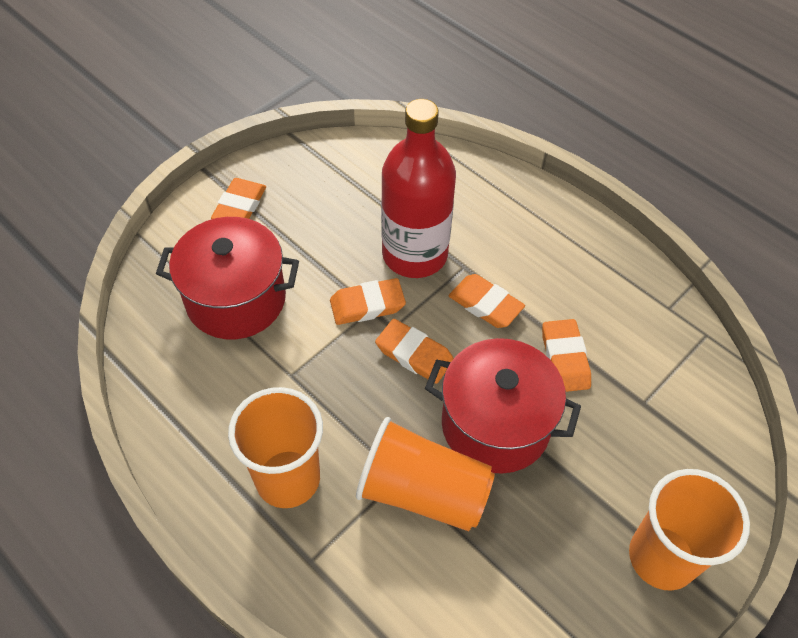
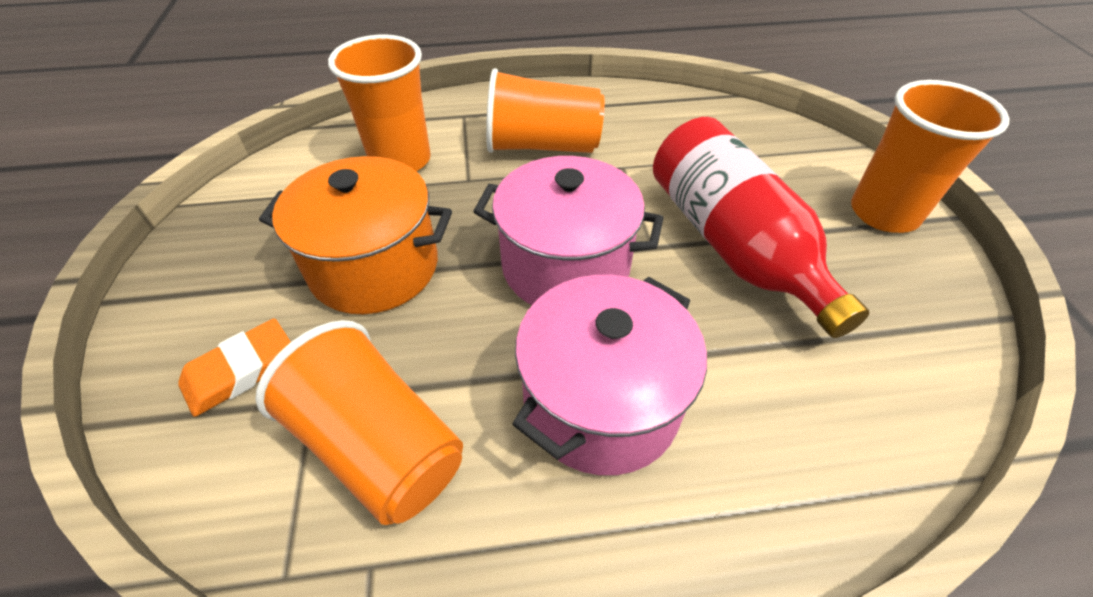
orange cup: [228,387,323,508] [356,417,495,531] [629,469,750,591] = 3 -> [255,320,463,525] [328,34,431,172] [486,68,604,153] [851,80,1010,233] = 4
orange eraser: [211,178,266,219] [330,278,406,325] [375,319,454,384] [449,274,525,328] [542,319,591,392] = 5 -> [178,318,291,417] = 1
orange pot: none = 0 -> [259,156,452,314] = 1
pink pot: none = 0 -> [473,156,664,305] [512,275,707,475] = 2
red pot: [156,217,299,339] [425,338,581,474] = 2 -> none = 0

